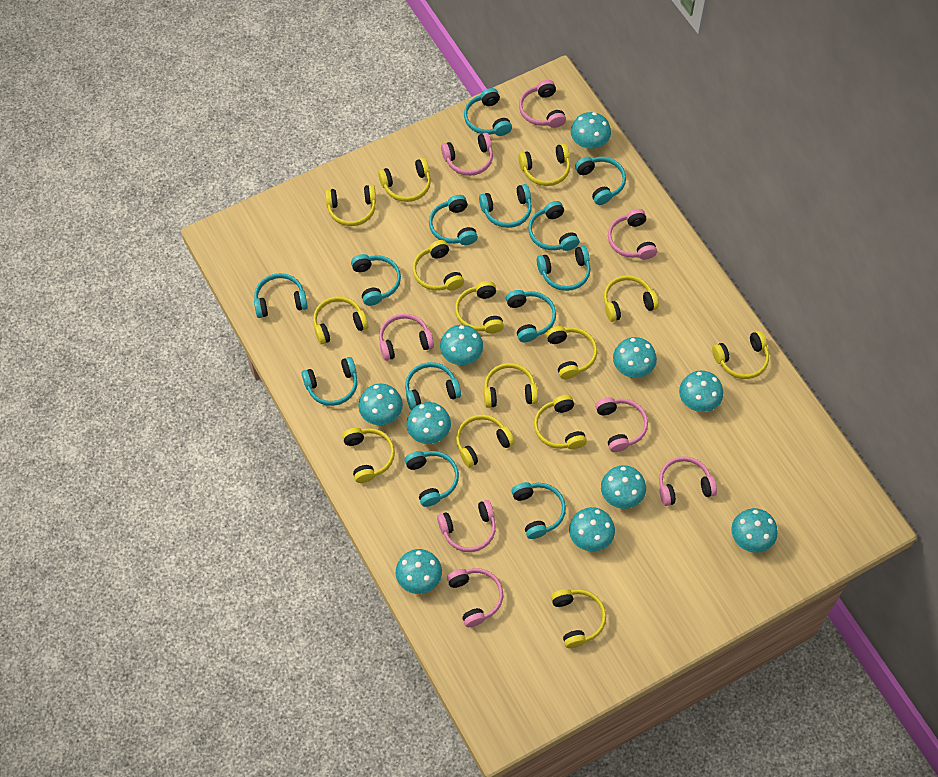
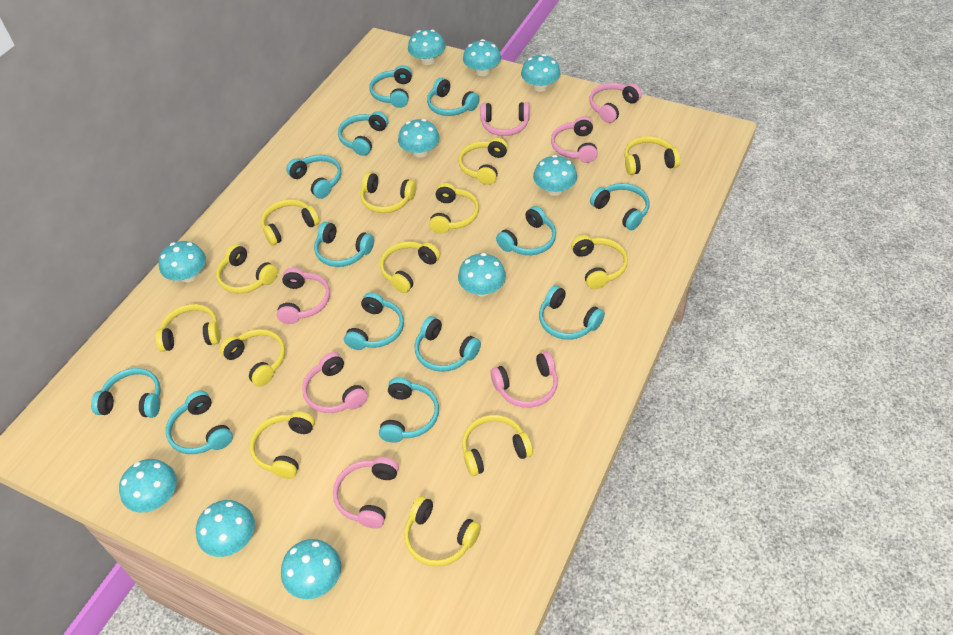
pink headphones: [379,314,434,361] [437,500,496,552] [441,133,493,176] [447,568,503,627] [519,80,566,128] [595,397,648,452] [608,209,657,260] [659,456,717,506] = 8 -> [277,268,330,324] [302,352,368,413] [333,457,399,529] [480,102,530,136] [490,352,558,408] [551,116,598,163] [589,83,642,123] = 7
yellow headphones: [313,297,369,344] [325,185,376,226] [342,428,395,483] [378,158,431,202] [413,240,464,291] [455,281,504,334] [456,415,515,467] [484,363,538,408] [518,144,570,186] [534,395,587,449] [546,326,597,379] [551,589,606,648] [604,275,659,322] [712,331,769,379] = 14 -> [155,304,220,352] [216,244,278,293] [220,329,285,387] [250,411,315,479] [261,199,320,246] [360,172,416,213] [380,241,440,293] [404,496,481,567] [429,183,479,234] [458,138,508,185] [462,415,533,476] [571,235,628,289] [624,136,680,175] = 13

